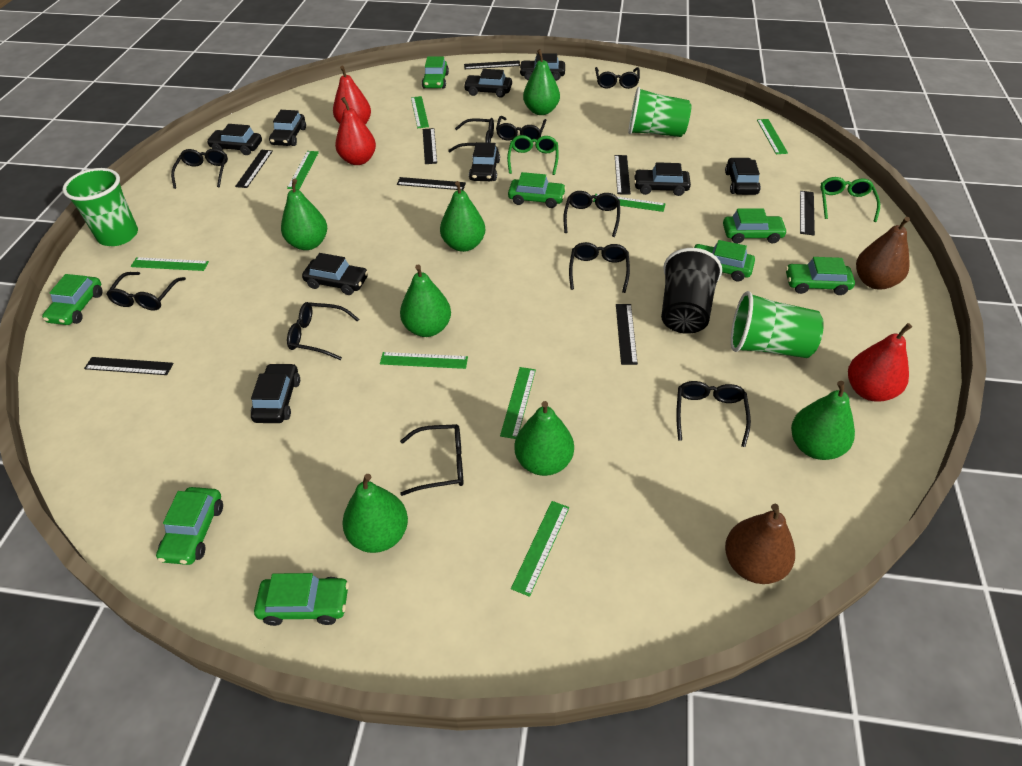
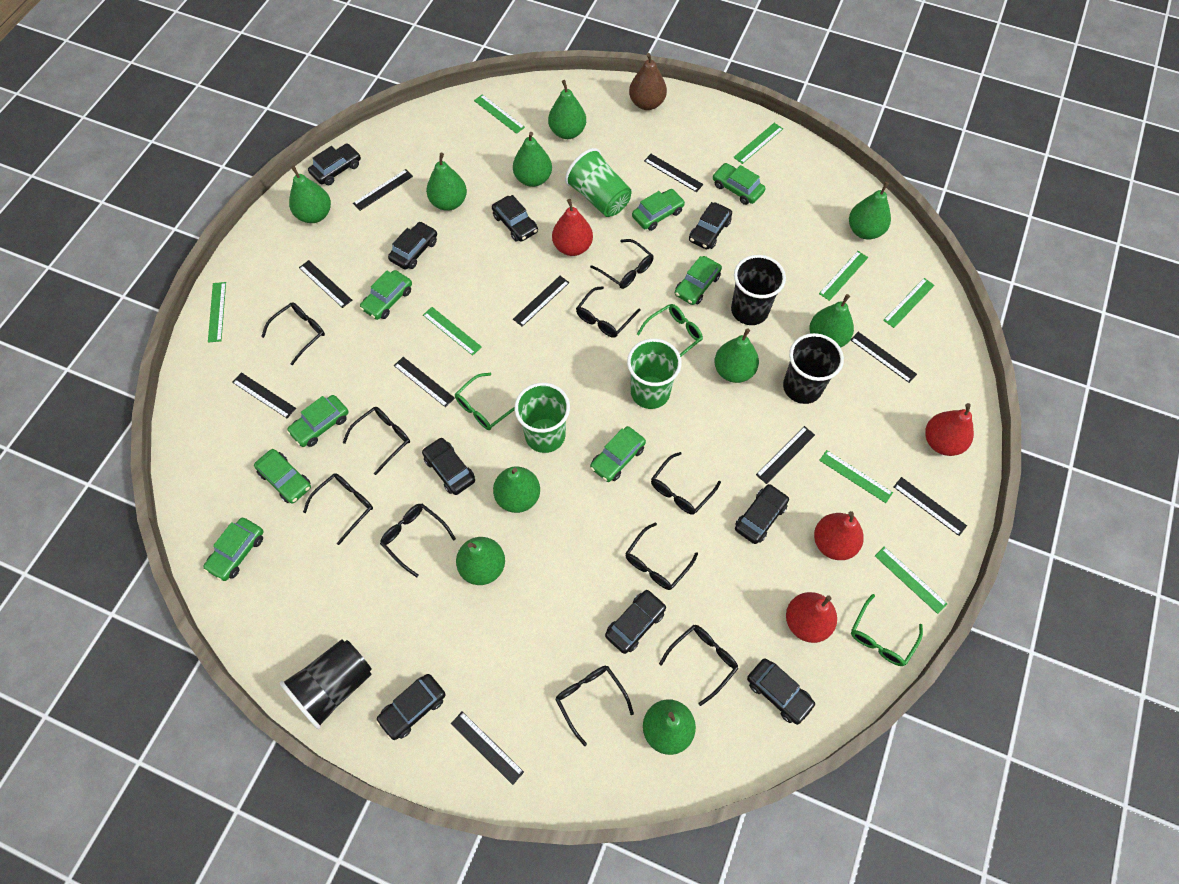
black cup: [661,248,722,334] = 1 -> [280,639,372,729] [731,255,786,325] [783,333,844,404] = 3
black ruler: [84,357,174,375] [235,150,273,188] [397,177,466,190] [423,128,437,164] [464,61,520,69] [615,155,631,195] [616,304,638,365] [800,191,815,236] = 8 -> [232,372,296,418] [299,260,352,308] [353,169,413,211] [394,357,455,407] [451,711,524,785] [513,276,569,327] [644,154,703,192] [756,426,815,484] [851,332,917,383] [893,477,967,536] = 10
brown pear: [725,504,795,584] [856,217,910,289] = 2 -> [629,53,667,110] = 1
green glasses: [507,135,559,175] [820,177,880,222] = 2 -> [455,373,515,430] [637,304,703,357] [851,594,923,666] = 3
green pear: [281,178,327,250] [342,474,408,553] [400,264,451,337] [440,181,485,252] [514,401,574,476] [523,49,560,115] [791,381,855,460] = 7 -> [289,165,331,223] [426,153,467,211] [456,537,505,585] [493,467,540,513] [513,132,552,187] [548,80,586,139] [643,699,696,755] [714,328,759,383] [809,294,854,348] [849,182,891,239] = 10
red pear: [333,65,371,125] [335,97,376,165] [848,323,912,402] = 3 -> [552,199,593,256] [786,592,837,643] [814,511,864,560] [925,403,974,456] = 4

